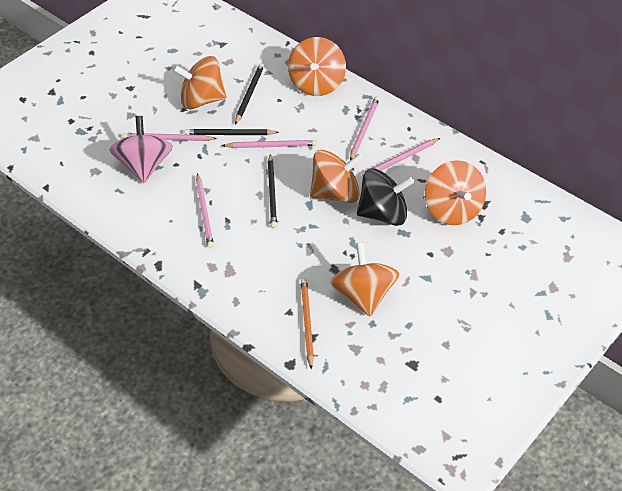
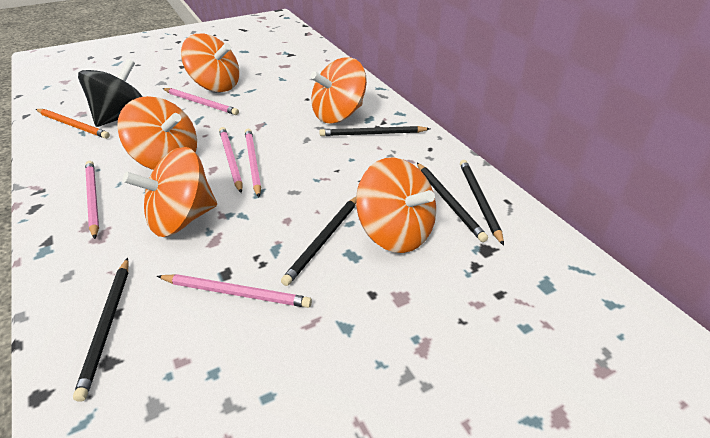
black pencil: [185,129,279,135] [235,63,264,125] [268,154,277,228] = 3 -> [73,258,129,402] [281,197,356,286] [319,126,430,136] [417,163,488,242] [460,160,504,246] = 5
pink spinning top: [110,116,173,183] = 1 -> none = 0

